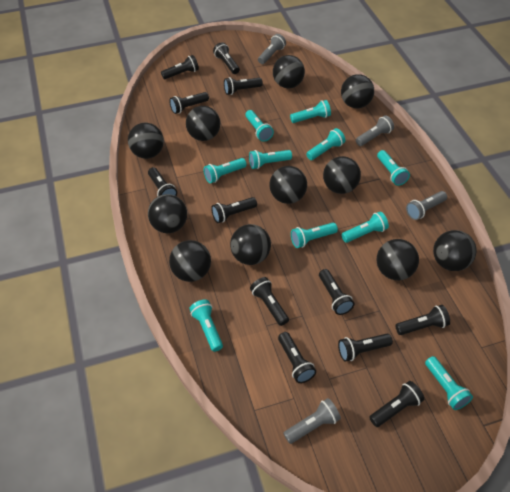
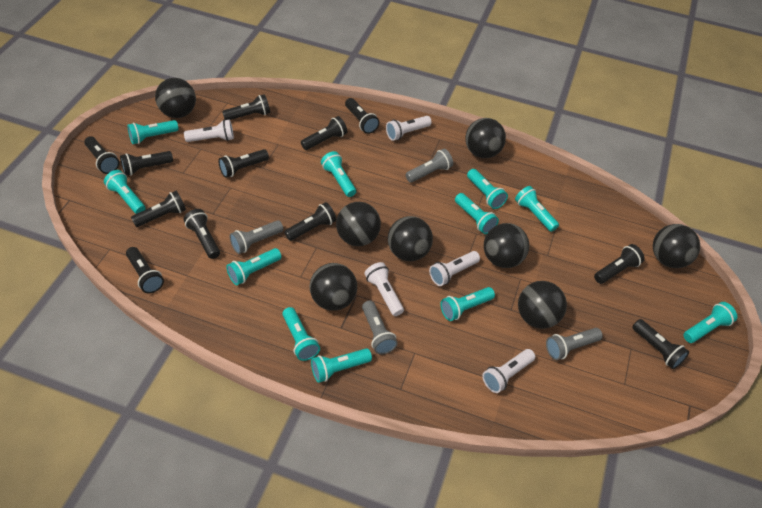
black ball: [128,123,164,159] [148,194,187,233] [169,240,211,282] [186,106,220,141] [230,224,271,265] [269,166,307,204] [273,55,305,88] [323,156,361,194] [341,74,374,108] [377,239,419,280] [433,230,477,271] = 11 -> [155,78,196,118] [310,263,357,311] [336,202,381,246] [388,216,433,261] [465,118,506,158] [484,223,529,268] [518,281,567,329] [653,224,700,268] = 8
turquoise flashlight: [189,299,223,352] [204,158,247,183] [245,110,274,142] [249,150,292,169] [290,100,331,123] [291,223,338,248] [306,128,345,160] [341,211,389,243] [377,150,410,186] [425,356,473,410] = 10 -> [104,170,146,214] [127,120,179,144] [226,248,281,285] [282,307,320,361] [311,348,372,383] [321,151,356,197] [441,287,495,321] [455,193,499,234] [467,169,508,209] [515,186,559,232] [683,302,737,343] = 11
white flashlight: none = 0 -> [184,120,234,142] [365,262,404,316] [386,116,432,141] [429,251,480,286] [482,349,535,393] = 5

